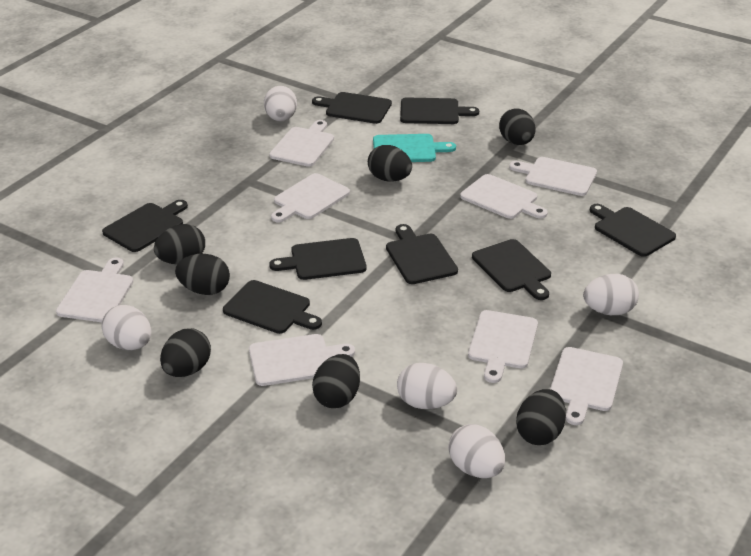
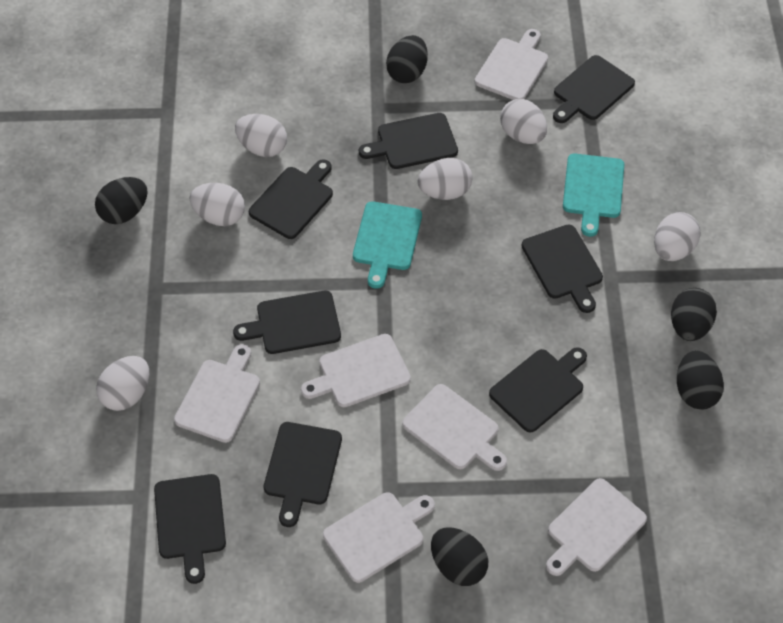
black egg: [154,224,205,264] [160,328,211,377] [175,254,230,295] [312,354,360,408] [368,145,412,182] [499,108,536,145] [516,389,566,445] = 7 -> [95,177,148,224] [386,35,428,83] [431,527,488,586] [671,288,717,341] [677,351,724,409] = 5
turquoise cutting board: [373,134,456,162] = 1 -> [353,201,422,289] [563,154,624,237] = 2
white cutting board: [56,258,133,322] [249,334,355,386] [270,120,334,167] [271,173,350,222] [460,174,548,219] [468,310,538,383] [509,157,597,196] [550,347,623,425] = 8 -> [174,344,260,443] [301,334,411,407] [323,492,435,583] [402,384,507,471] [475,29,548,100] [546,478,647,576] = 6
white egg: [101,305,151,350] [264,86,297,121] [397,363,457,409] [448,424,505,478] [583,274,639,315] = 5 -> [96,356,149,411] [190,183,245,226] [235,114,287,157] [418,158,473,200] [500,99,547,144] [654,212,701,261] = 6

